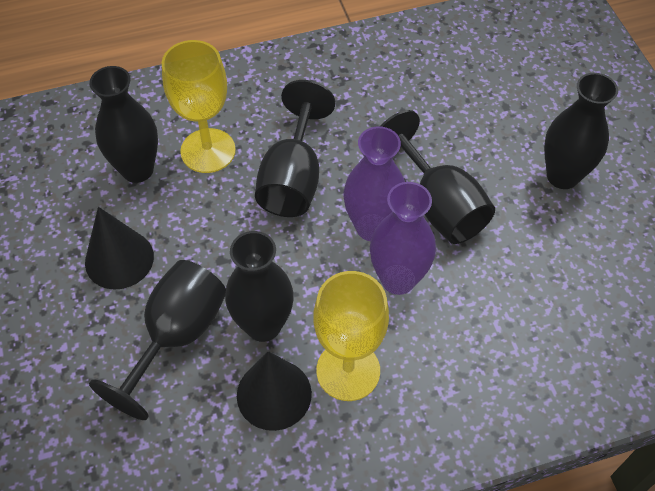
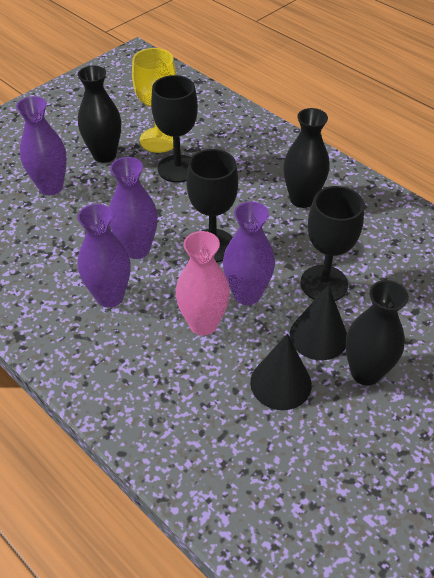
pink vase: none = 0 -> [176,231,230,336] = 1
purple vase: [343,126,405,241] [370,182,436,295] = 2 -> [16,96,67,195] [77,204,130,308] [109,157,158,259] [223,201,275,305] = 4
yellow goblet: [162,40,236,173] [313,271,389,401] = 2 -> [132,48,176,153] = 1

